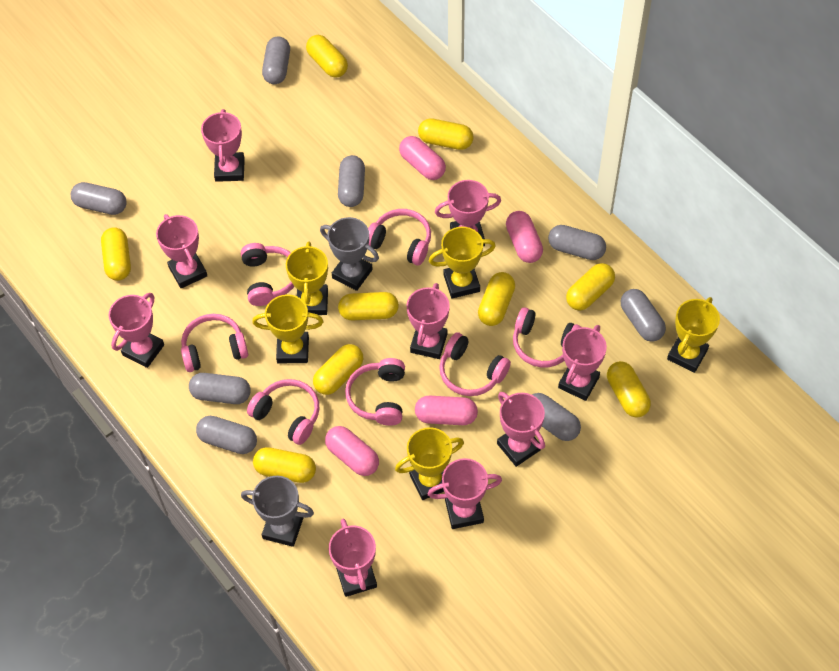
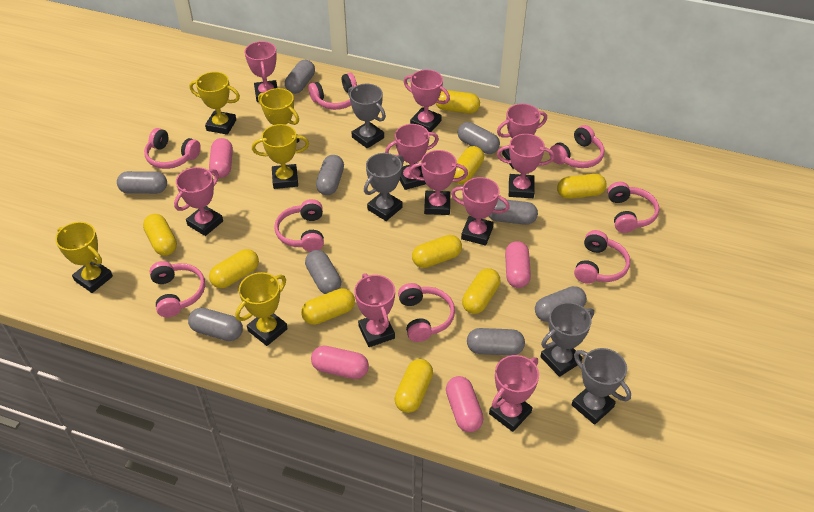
grey capsule: [71,182,127,215] [189,373,251,404] [196,416,257,454] [262,36,290,84] [338,155,365,207] [532,393,581,441] [548,225,606,260] [621,289,666,342] = 8 -> [117,171,167,194] [188,308,243,341] [285,60,315,94] [305,250,341,294] [316,155,344,195] [458,122,500,154] [467,328,525,355] [489,199,538,225] [535,286,587,322] = 9
grey trophy: [241,476,314,547] [320,217,379,291] = 2 -> [348,84,386,149] [364,153,404,221] [540,302,594,377] [572,348,631,425] = 4
pink headphones: [181,314,248,372] [241,243,295,306] [247,379,319,445] [345,358,405,426] [368,209,431,266] [439,332,511,396] [513,307,581,367] = 7 -> [144,128,201,169] [150,261,205,317] [274,199,324,252] [308,73,357,110] [398,283,455,342] [549,125,604,168] [574,230,630,284] [607,182,659,233] = 8
pink trophy: [109,293,164,368] [156,214,207,288] [201,109,245,182] [329,519,377,597] [406,283,450,359] [428,458,502,529] [435,180,501,246] [497,392,545,467] [558,325,607,401] = 9 -> [174,167,223,236] [245,41,277,102] [354,273,395,347] [385,124,439,190] [404,70,450,132] [409,150,468,215] [451,177,510,245] [489,355,539,432] [497,104,547,169] [497,134,555,198] = 10

